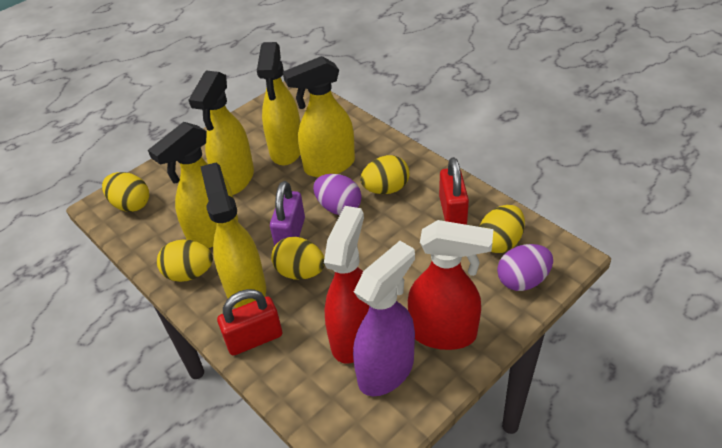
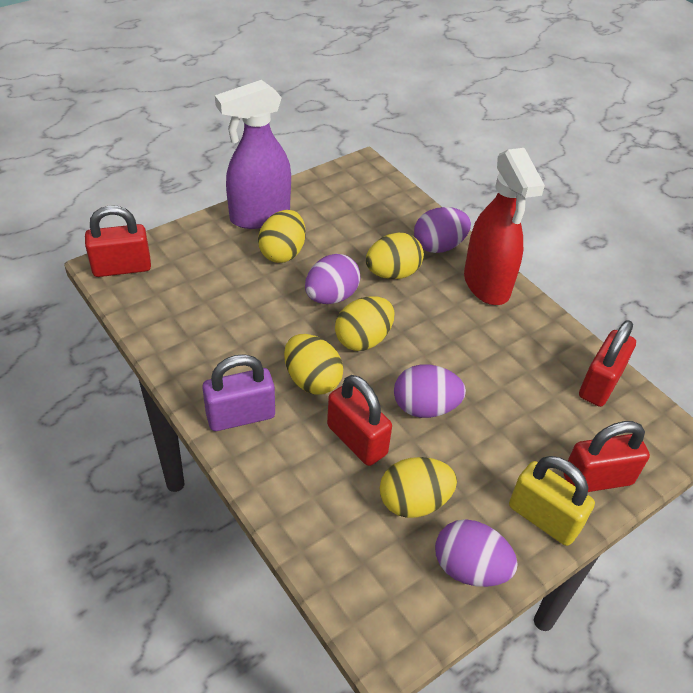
purple egg: [313,174,362,215] [497,244,553,291] = 2 -> [305,254,360,304] [394,364,466,418] [414,207,471,253] [435,519,518,587] = 4
red padlock: [217,289,282,356] [439,157,469,225] = 2 -> [85,205,151,277] [327,375,392,466] [563,421,650,492] [579,320,636,407] = 4
red spray bottle: [324,206,369,364] [408,220,493,350] = 2 -> [464,148,545,305] = 1
yellow padlock: none = 0 -> [509,456,595,546] = 1
yellow spray bottle: [148,122,238,248] [189,70,254,195] [200,163,266,308] [257,42,300,165] [283,56,355,177] = 5 -> none = 0

